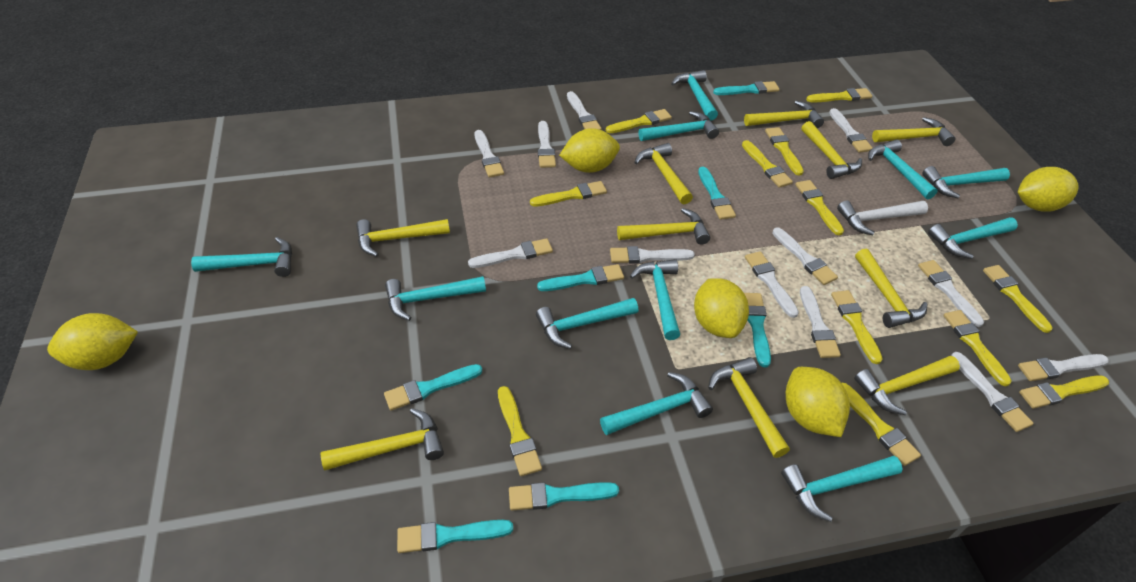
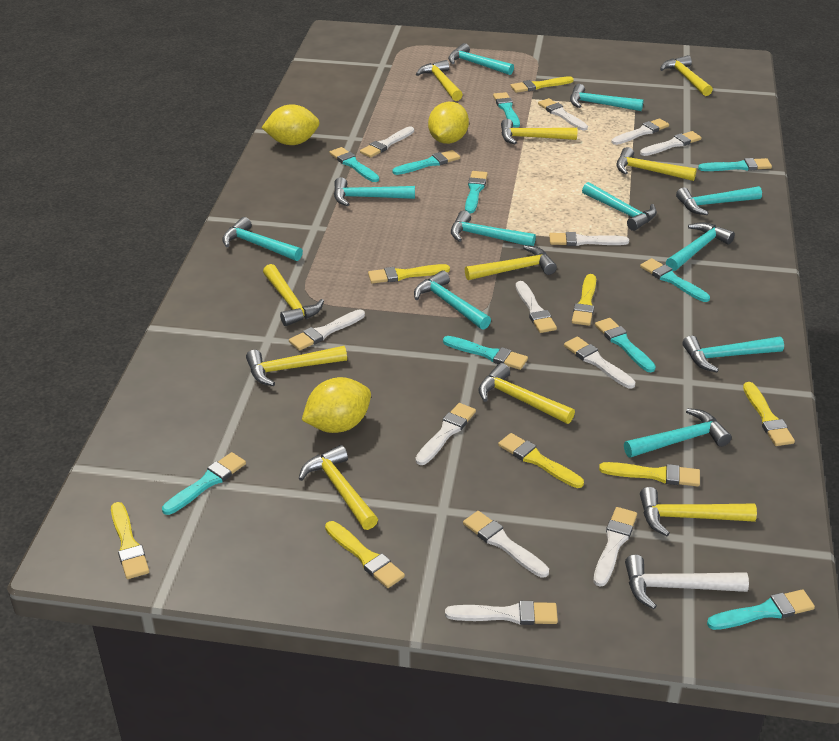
turquoise brush: [384,364,482,411] [397,520,513,553] [509,482,619,511] [537,264,624,291] [698,167,736,220] [713,81,780,95] [744,293,771,367] = 7 -> [162,452,246,515] [330,147,379,182] [392,150,460,175] [443,336,528,370] [465,171,488,214] [493,92,520,128] [595,318,656,372] [640,258,710,302] [698,158,772,171] [707,589,815,630] = 10
yellow brush: [498,386,542,476] [530,181,607,207] [606,109,672,133] [742,140,793,188] [765,127,804,176] [795,180,844,235] [806,88,873,102] [831,290,882,364] [842,383,921,466] [943,310,1012,387] [983,265,1053,333] [1019,376,1109,409] = 12 -> [111,502,149,579] [325,521,405,588] [368,264,450,284] [498,433,584,488] [511,76,574,93] [572,274,596,326] [599,462,700,486] [743,382,795,446] = 8
yellow lemon: [47,313,138,370] [559,128,620,173] [694,278,749,338] [786,367,850,437] [1018,167,1079,212] = 5 -> [261,104,320,145] [302,377,371,433] [428,102,469,144] = 3

